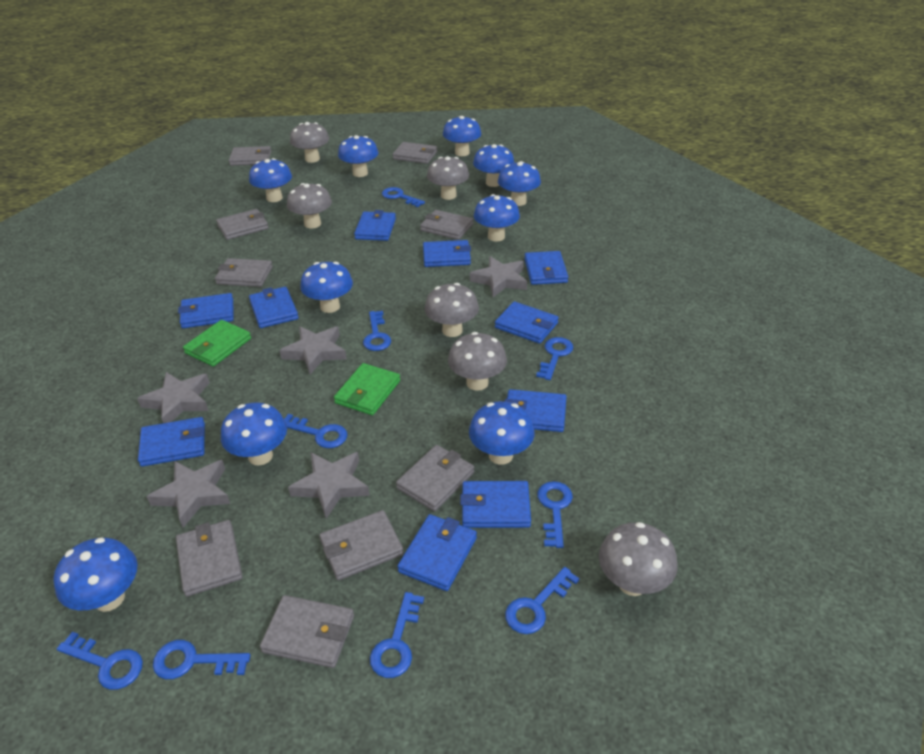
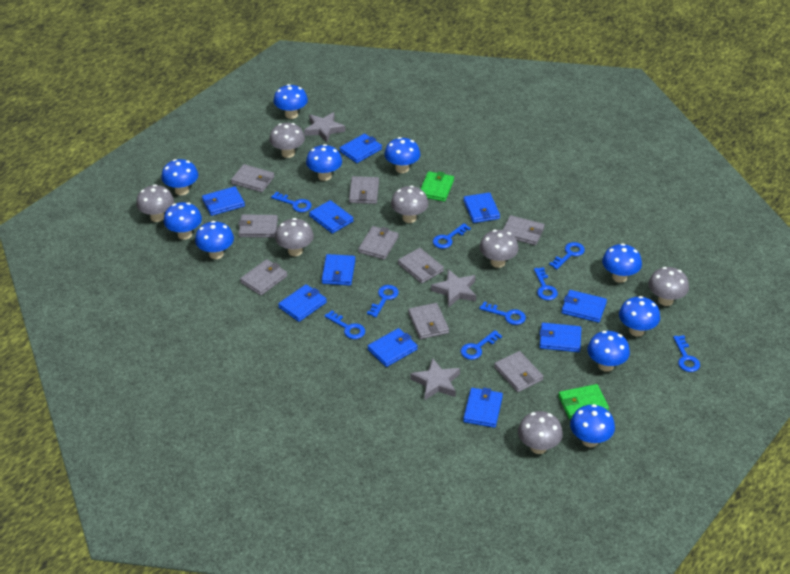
grey mushroom: [287,183,332,228] [290,122,329,163] [425,283,479,337] [427,156,469,200] [448,332,507,391] [599,522,677,596] = 6 -> [136,184,174,222] [269,123,305,158] [275,218,314,256] [391,185,428,223] [479,229,519,268] [518,411,563,454] [648,267,689,306] = 7
grey star: [137,372,210,423] [146,460,230,528] [279,326,347,374] [288,452,370,518] [470,256,527,297] = 5 -> [304,112,345,143] [411,358,460,400] [431,269,476,308] = 3

